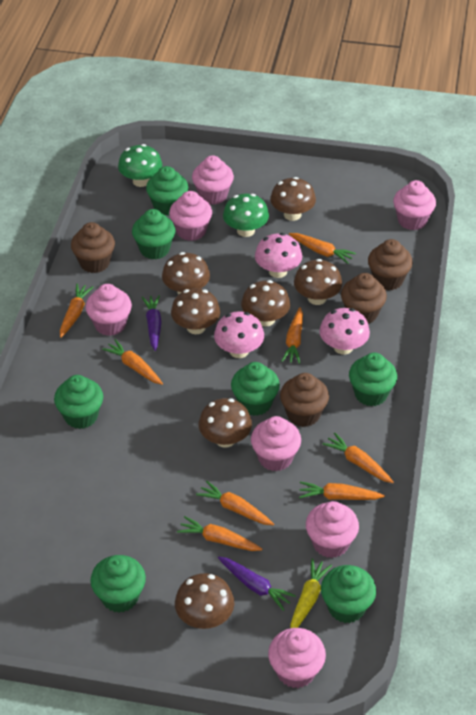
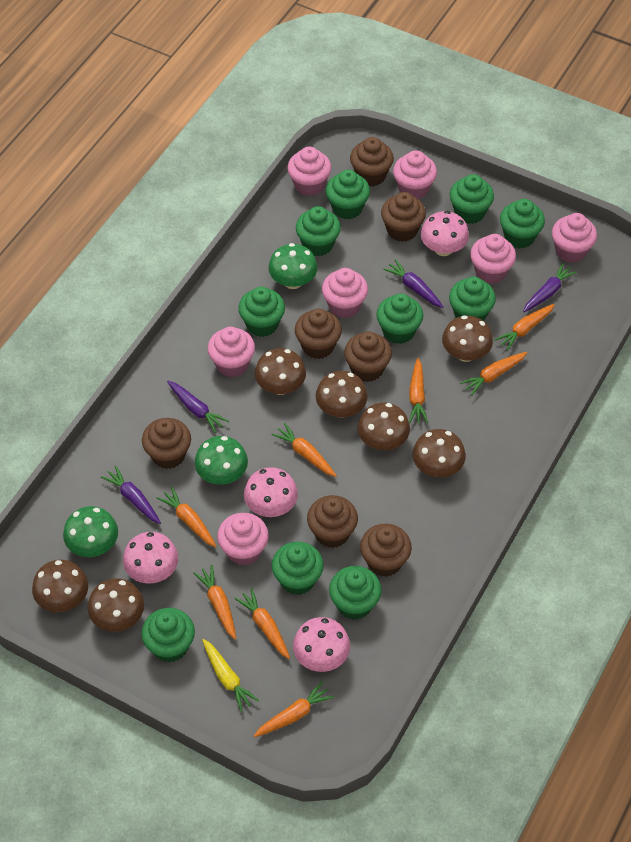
brown cupcake: [71,222,115,273] [280,373,329,427] [341,273,387,324] [368,239,413,290] = 4 -> [142,418,191,469] [295,309,342,359] [307,495,358,548] [344,331,392,382] [350,137,394,187] [360,524,412,577] [381,192,426,242] = 7
green cupcake: [54,375,103,429] [90,555,146,613] [132,209,176,259] [146,166,188,216] [231,362,280,416] [321,565,376,623] [349,353,397,406] = 7 -> [141,608,195,662] [238,287,285,337] [272,542,324,595] [296,206,341,256] [326,170,370,220] [329,566,382,620] [376,294,423,344] [449,277,496,321] [450,174,494,224] [500,199,545,248] = 10
green mushroom: [118,144,162,187] [223,194,269,237] = 2 -> [63,506,118,557] [194,436,248,485] [268,243,318,289] = 3
pink mushroom: [214,311,264,358] [255,233,302,278] [319,308,370,355] = 3 -> [123,532,178,584] [244,467,298,517] [293,617,350,672] [421,211,469,256] = 4
purple carrot: [142,295,162,351] [218,556,296,611] = 2 -> [101,466,161,524] [167,381,229,433] [383,259,444,308] [523,263,577,312] = 4

